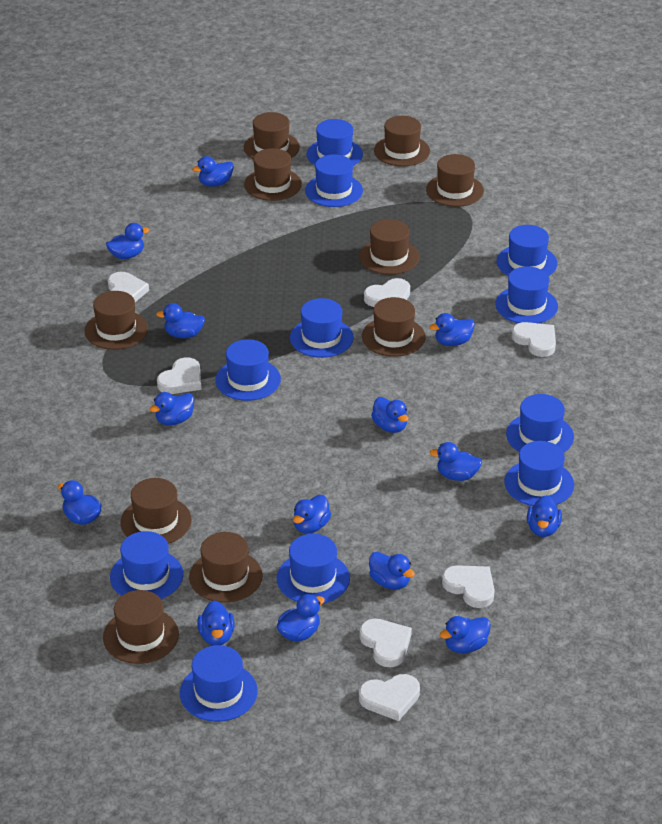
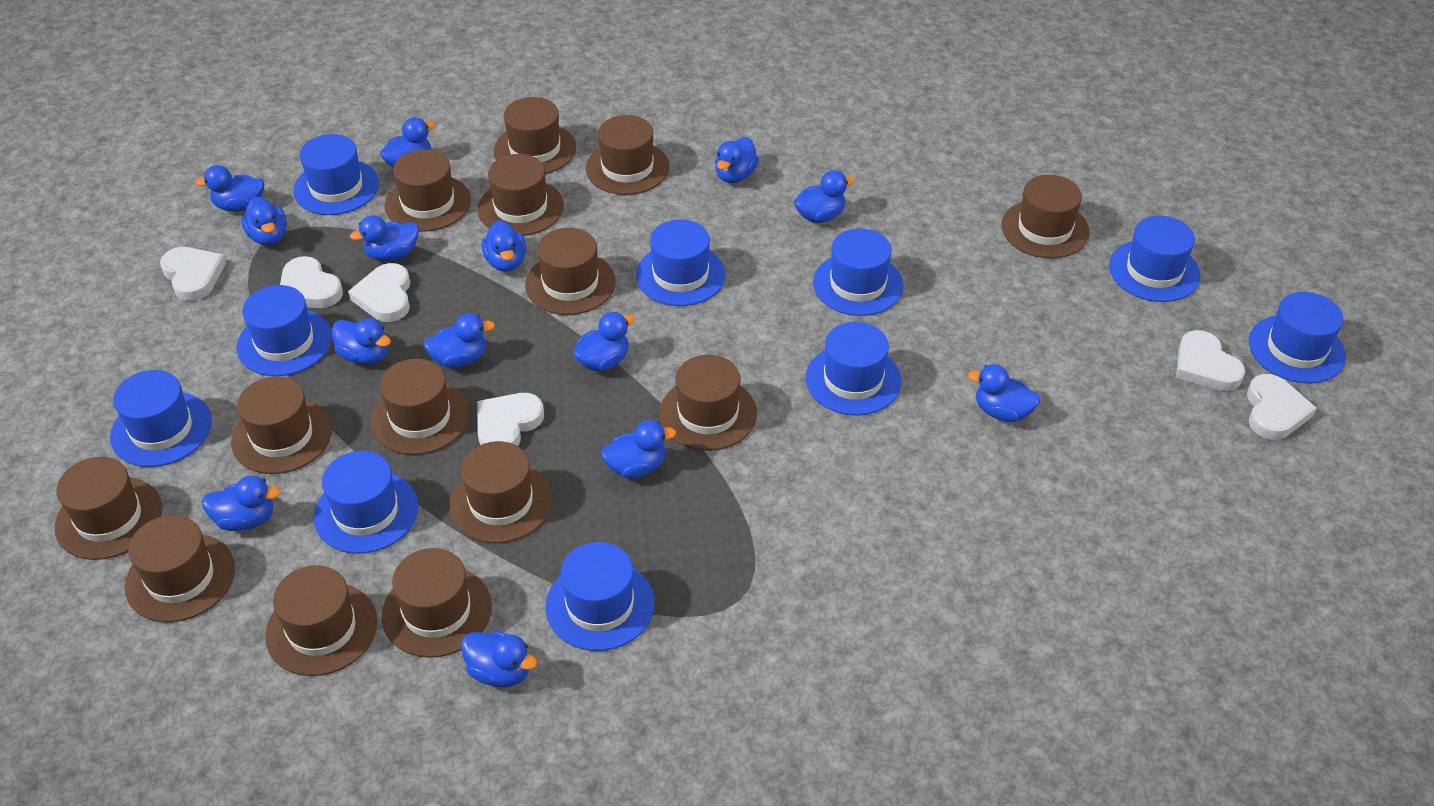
blue hat: [110,531,183,599] [180,645,258,722] [215,339,281,401] [277,534,350,603] [290,298,354,358] [305,154,363,207] [307,119,363,166] [495,266,558,323] [497,225,557,276] [505,441,574,506] [506,394,574,453] = 11 -> [110,370,212,467] [237,285,332,376] [293,134,379,215] [314,451,418,554] [545,542,654,651] [636,219,726,306] [806,322,902,416] [813,228,904,316] [1109,215,1200,302] [1249,292,1346,383] = 10
brown hat: [85,291,148,350] [103,590,179,664] [120,478,192,544] [189,532,263,603] [243,112,300,159] [244,148,302,201] [359,219,419,275] [362,297,425,357] [374,116,430,167] [426,154,484,207] = 10 -> [55,457,162,560] [125,515,235,622] [231,377,332,474] [265,565,378,676] [370,359,469,455] [382,548,492,658] [385,149,471,231] [449,441,553,543] [478,154,564,236] [494,97,576,174] [525,228,616,315] [586,115,669,195] [659,355,757,451] [1001,175,1090,258] = 14
white heart: [108,272,149,302] [157,357,201,394] [359,619,412,667] [359,674,420,721] [364,278,410,307] [442,565,495,608] [512,322,556,357] = 7 -> [160,247,226,301] [280,256,343,308] [348,263,410,322] [477,393,544,446] [1176,330,1245,391] [1247,374,1317,440] = 6

